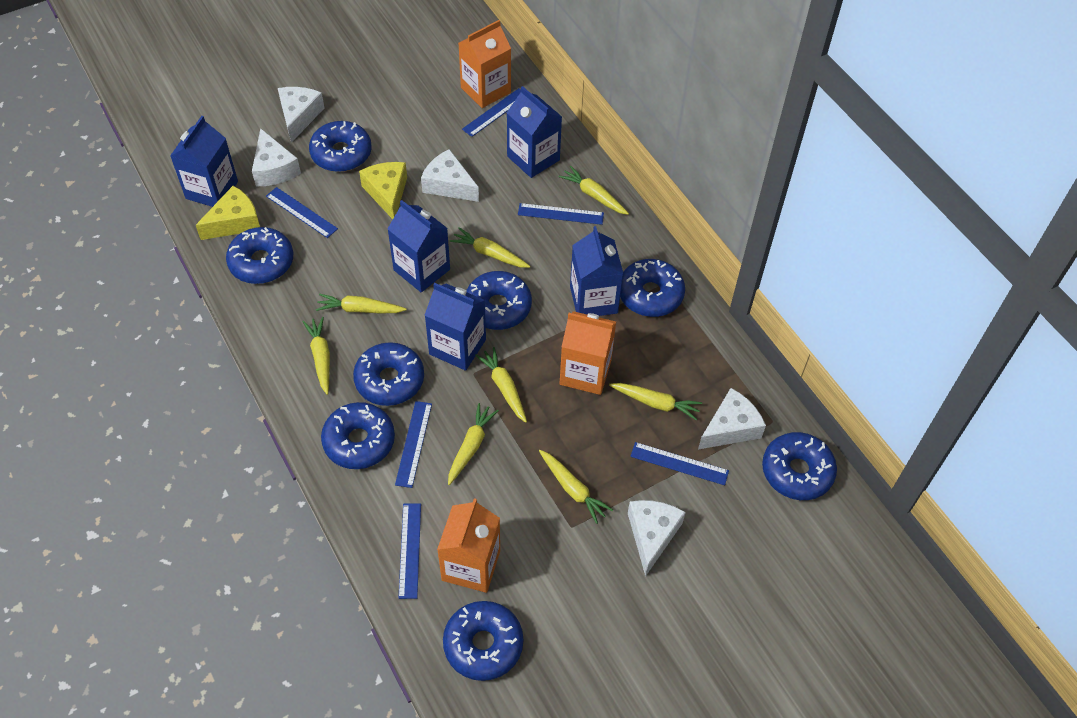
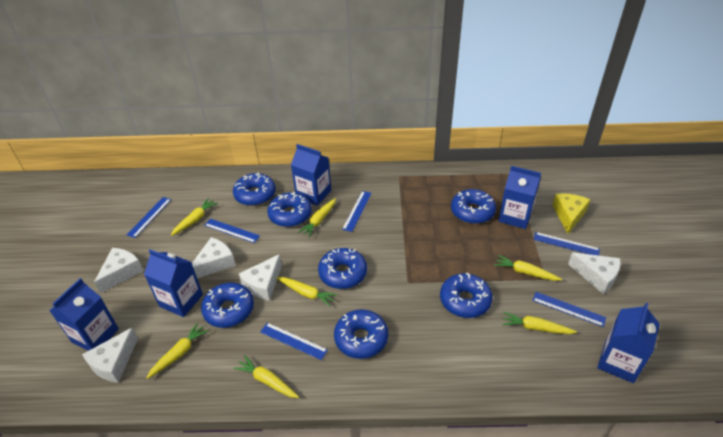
blue donut: [226,227,293,284] [309,121,372,172] [321,402,395,469] [353,342,424,406] [443,601,524,681] [466,271,532,330] [620,259,685,317] [762,432,837,500] = 8 -> [201,283,254,328] [233,173,276,206] [267,192,312,227] [318,248,367,289] [334,309,388,359] [440,273,493,318] [451,189,496,224] = 7
orange carton: [437,498,500,593] [459,20,511,108] [560,311,616,395] = 3 -> none = 0
yellow carrot: [303,317,330,395] [316,294,407,313] [448,403,499,485] [449,228,530,268] [475,347,527,423] [539,450,613,524] [559,166,629,215] [609,383,702,420] = 8 -> [146,323,209,379] [171,198,218,236] [234,355,299,398] [277,277,337,306] [298,198,336,237] [494,255,562,281] [502,312,577,334] = 7
yellow cheese: [196,186,260,240] [359,162,407,219] = 2 -> [552,193,590,234] = 1

